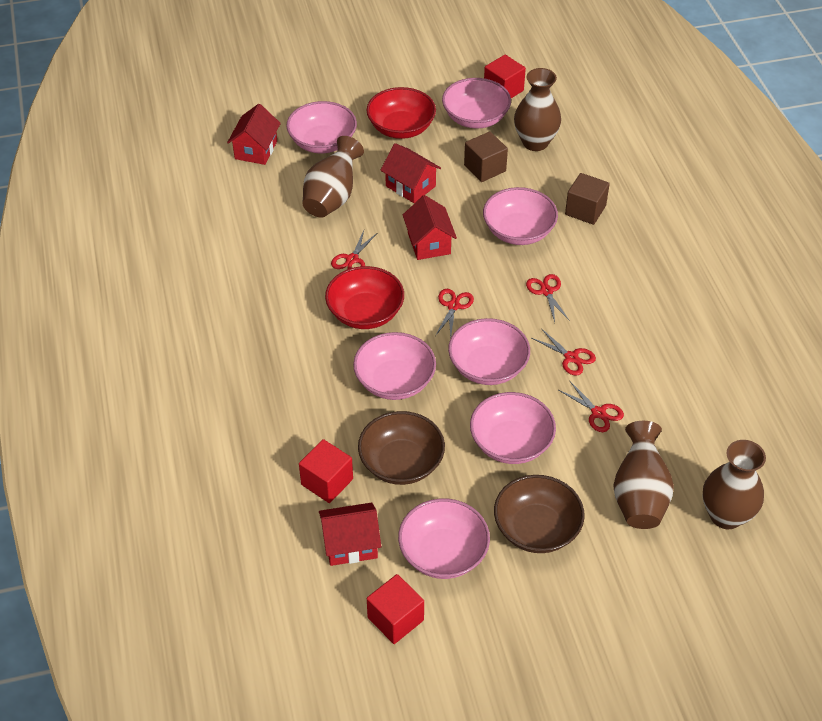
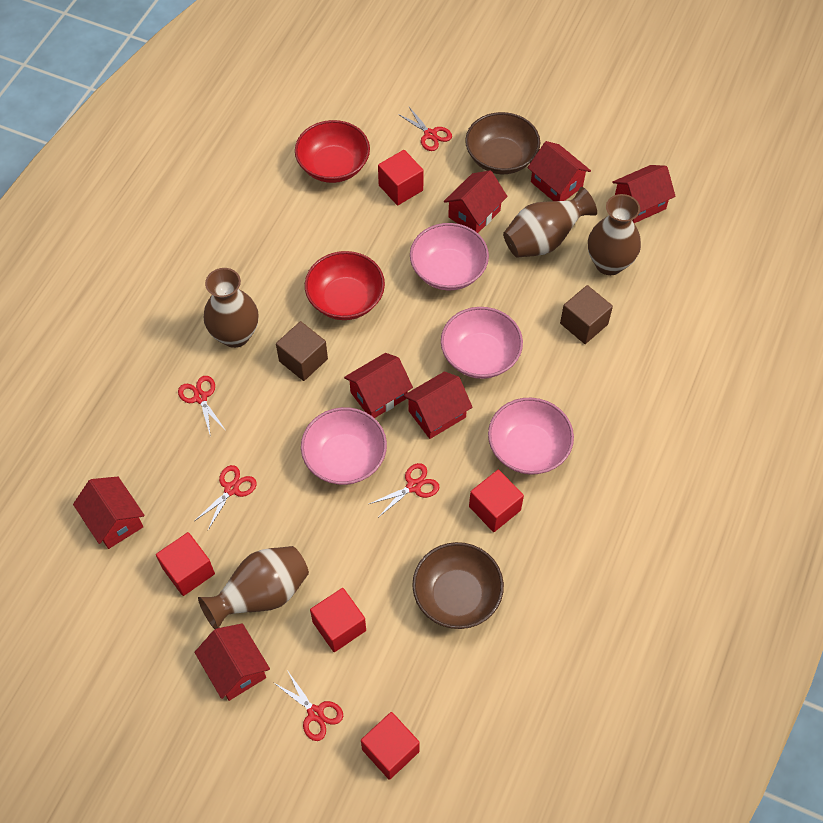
pink bowl: [286,101,357,153] [353,332,436,400] [398,498,490,579] [442,78,511,128] [448,318,530,385] [470,392,556,464] [483,187,558,245] = 7 -> [301,407,387,485] [410,223,489,291] [441,307,523,379] [488,398,574,475] = 4
red cube: [299,439,353,503] [367,574,424,644] [484,55,526,98] = 3 -> [156,532,215,596] [310,588,366,652] [361,712,420,780] [378,150,424,205] [469,470,524,532] = 5
red house: [227,104,281,165] [319,502,381,566] [380,143,441,203] [403,195,457,260] = 4 -> [73,477,145,549] [195,623,270,701] [344,353,413,418] [403,371,473,439] [444,170,508,233] [527,141,591,201] [612,165,676,223] = 7

